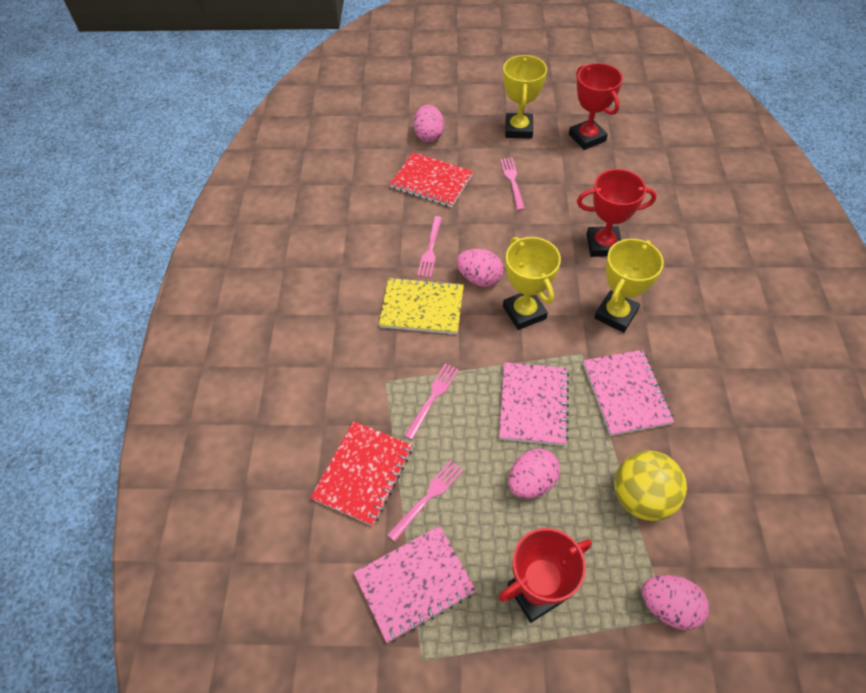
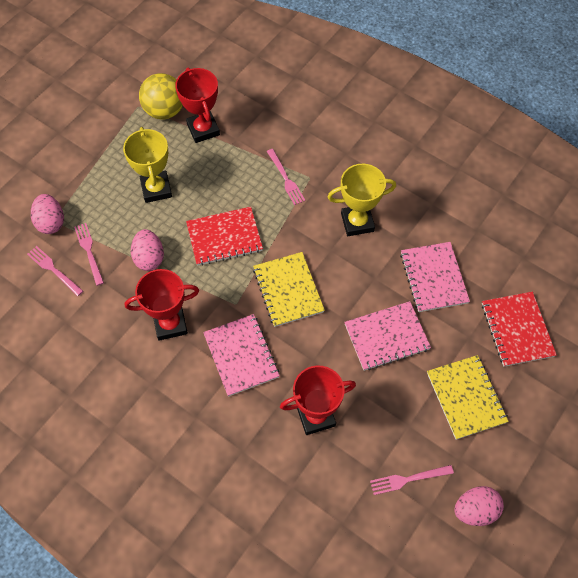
pink egg: [414,104,444,142] [457,249,503,287] [509,448,560,499] [642,575,709,630] = 4 -> [31,194,64,234] [131,229,164,271] [454,486,504,526] = 3
yellow notebook: [379,277,464,334] = 1 -> [253,252,325,327] [427,355,509,440] = 2
yellow trophy: [503,55,547,139] [503,237,561,330] [594,239,664,333] = 3 -> [123,127,172,203] [328,164,396,236] = 2

